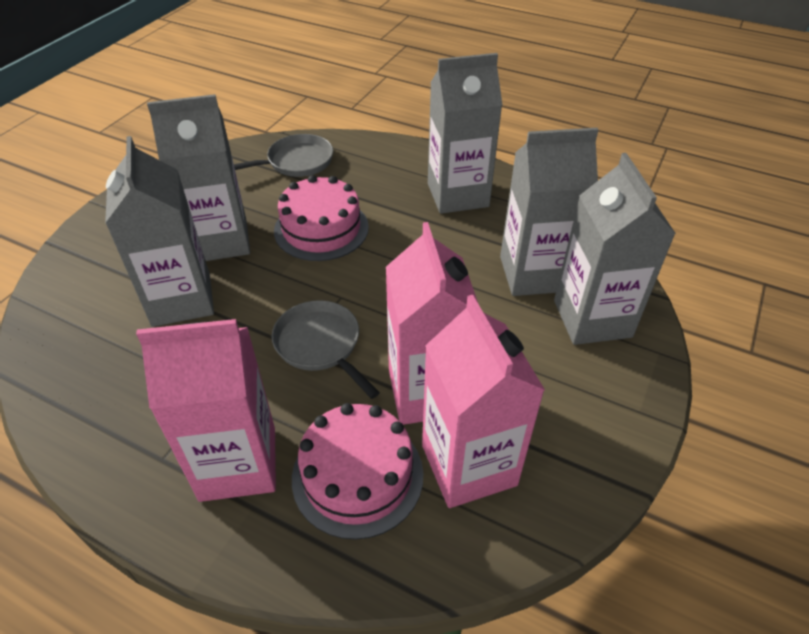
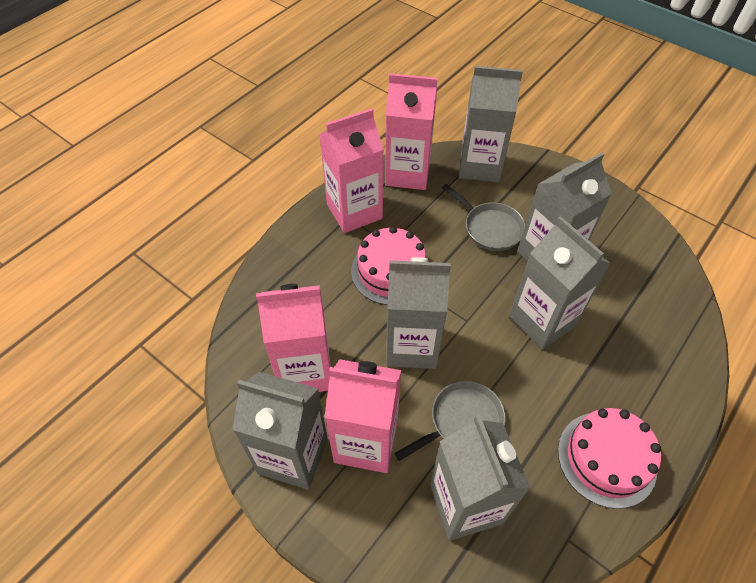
grey carton: [105,136,214,327] [147,94,250,261] [428,53,502,214] [500,128,598,296] [554,153,676,345] = 5 -> [232,372,328,490] [386,257,451,369] [430,415,530,541] [459,66,523,182] [509,216,611,350] [517,152,612,262] = 6
pink carton: [136,319,276,502] [386,222,478,425] [422,295,545,508] = 3 -> [256,284,331,392] [319,108,384,233] [324,359,401,473] [385,73,438,190] = 4

